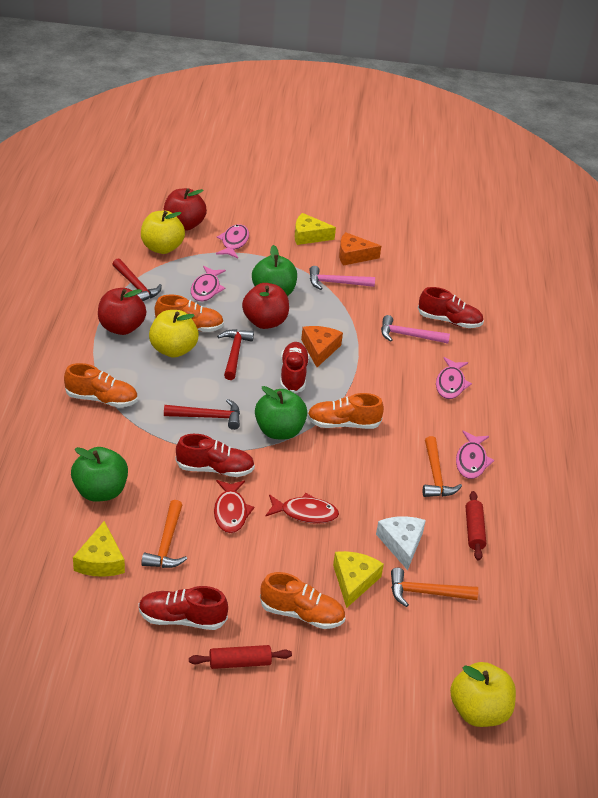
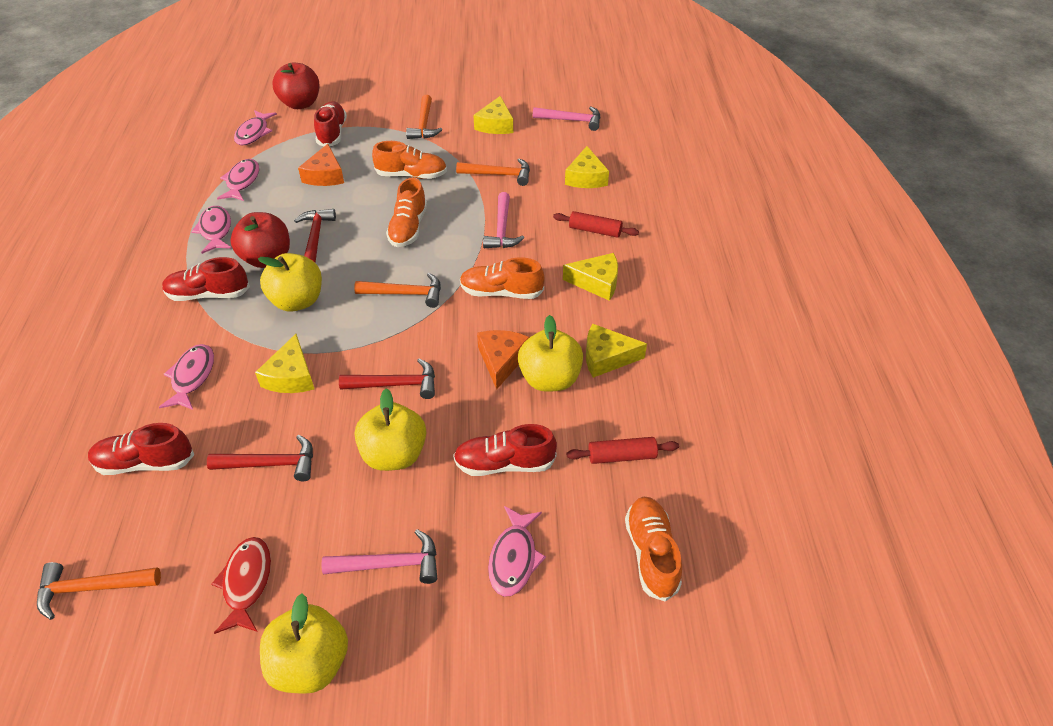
green apple: [71,447,128,502] [252,245,297,296] [255,386,307,440] = 3 -> none = 0
orange hammer: [141,500,187,568] [391,568,478,607] [423,436,462,497] = 3 -> [37,562,161,620] [354,273,441,308] [406,95,442,139] [456,158,530,186] = 4
pink fish: [191,266,226,301] [216,224,249,259] [436,357,472,399] [456,431,494,479] = 4 -> [159,344,214,410] [191,206,232,254] [217,159,259,201] [234,110,277,145] [488,506,546,597] = 5
pink hammer: [309,266,375,290] [381,315,450,344] = 2 -> [321,529,437,584] [483,192,524,248] [533,106,601,131] = 3
red apple: [98,288,146,335] [164,188,207,231] [242,283,289,329] = 3 -> [230,212,290,268] [272,62,319,109] = 2
red fish: [214,480,254,533] [265,493,339,524] = 2 -> [212,537,271,634] = 1
white cheese: [376,516,426,570] = 1 -> none = 0
yellow apple: [141,211,185,254] [149,310,199,358] [450,662,516,727] = 3 -> [258,253,322,312] [260,593,348,694] [355,388,426,471] [518,315,583,392] = 4
yellow cheese: [73,521,125,577] [294,213,336,245] [333,551,384,608] = 3 -> [255,334,314,393] [473,96,513,134] [563,253,618,301] [565,146,609,188] [586,323,647,378] = 5

